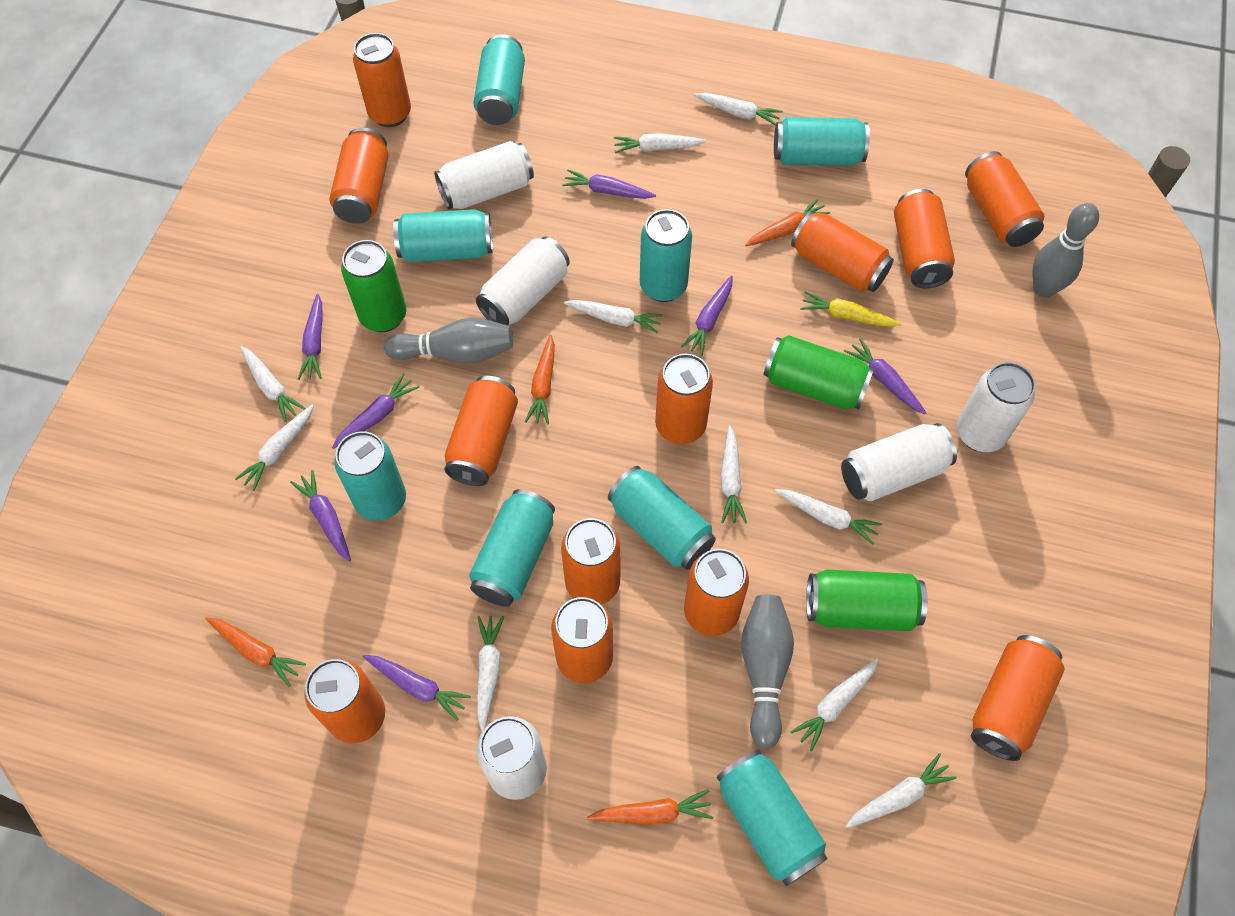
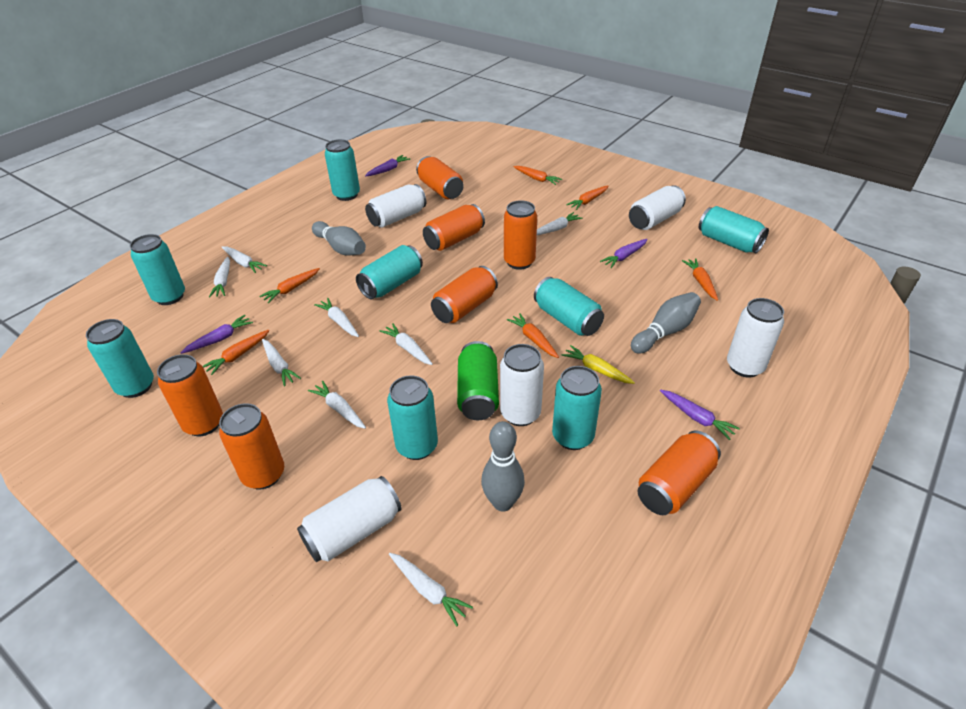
green can: [341,240,406,332] [764,335,874,410] [806,570,928,631] = 3 -> [457,341,499,420] = 1
orange can: [304,659,385,743] [330,127,388,224] [353,33,411,127] [444,376,518,486] [551,597,613,683] [561,518,621,605] [655,354,713,444] [684,549,749,636] [791,211,894,292] [894,189,955,289] [965,151,1045,247] [971,635,1065,761] = 12 -> [157,354,223,436] [219,403,284,489] [416,156,464,199] [423,204,485,251] [431,266,498,323] [504,200,537,270] [638,431,721,515] = 7
orange carrot: [205,617,306,687] [525,335,555,425] [587,789,713,825] [745,198,830,246] = 4 -> [203,330,270,375] [259,268,320,303] [507,313,559,358] [514,166,562,185] [566,186,608,210] [682,258,718,301] = 6
purple carrot: [290,470,351,562] [298,294,323,380] [332,373,419,449] [363,655,471,721] [562,170,656,199] [681,276,733,355] [844,338,926,414] = 7 -> [181,315,253,354] [365,155,410,176] [600,239,648,268] [660,390,740,440] = 4
white carrot: [235,404,314,491] [240,346,306,422] [477,616,504,732] [564,300,663,334] [614,133,706,153] [694,93,783,126] [721,426,747,523] [775,489,882,545] [790,658,879,752] [845,753,957,828] = 10 -> [209,257,230,297] [222,246,267,273] [262,339,301,386] [308,381,366,429] [314,298,359,337] [380,323,433,365] [389,553,473,626] [537,212,583,235] = 8

